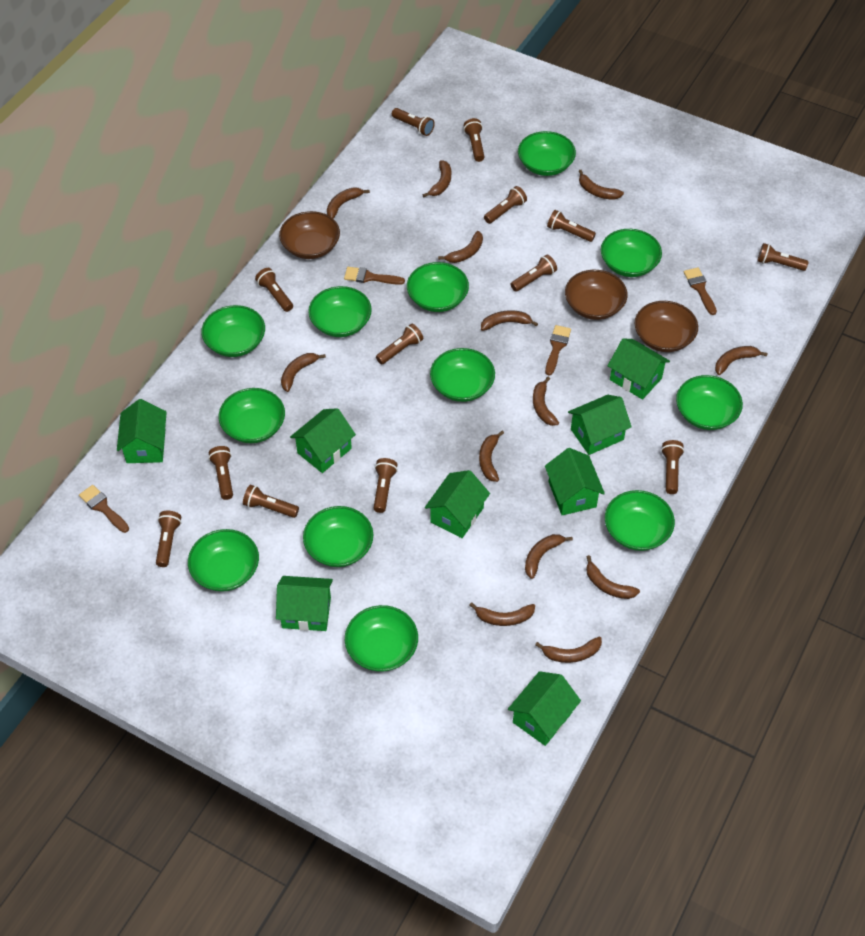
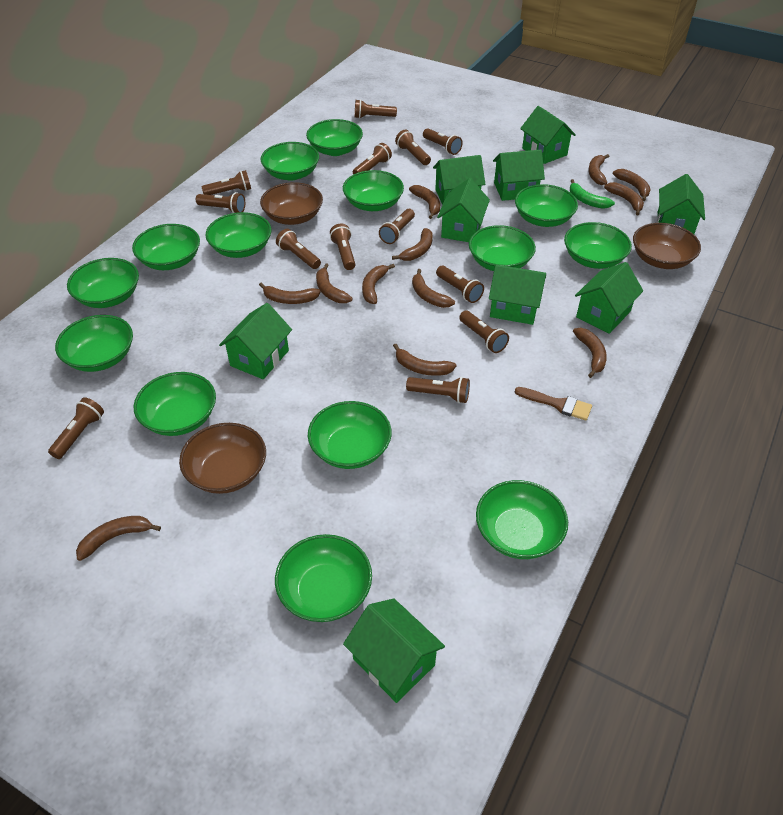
brown banana: [281,353,326,392] [327,187,370,219] [423,160,451,197] [438,231,483,263] [469,602,535,626] [479,431,504,482] [481,310,538,331] [525,534,573,579] [533,377,559,426] [535,637,602,663] [579,170,624,200] [586,555,640,599] [715,346,768,375] = 13 -> [76,516,161,561] [259,283,321,304] [316,264,353,303] [362,264,395,304] [392,228,433,261] [393,344,456,376] [409,185,440,219] [412,269,455,308] [573,328,607,378] [588,154,610,185] [604,182,644,215] [613,169,651,201] = 12
brown brush: [79,485,129,533] [344,267,405,285] [545,325,571,376] [684,267,717,315] = 4 -> [515,387,592,421] = 1
green banana: none = 0 -> [570,179,615,209] = 1
green bowl: [188,529,259,592] [201,305,265,357] [219,388,285,443] [303,506,373,567] [308,286,372,337] [345,605,418,671] [407,262,469,312] [430,348,495,402] [518,131,576,176] [601,229,662,277] [605,490,675,551] [676,375,743,430] = 12 -> [55,315,133,372] [67,258,139,308] [132,224,200,270] [134,372,216,436] [205,212,271,258] [261,142,319,181] [275,534,372,622] [306,119,363,156] [308,401,392,469] [343,170,404,211] [469,225,536,271] [476,480,568,559] [515,184,578,227] [564,222,632,269] = 14
green house: [117,399,167,463] [276,576,333,631] [290,408,356,473] [425,470,490,538] [508,671,581,746] [545,448,605,515] [568,395,632,455] [608,338,670,400] = 8 -> [219,303,292,379] [343,598,445,703] [433,155,485,205] [437,178,490,242] [489,265,546,325] [493,150,545,201] [520,106,576,164] [575,262,643,334] [657,174,705,234] = 9

